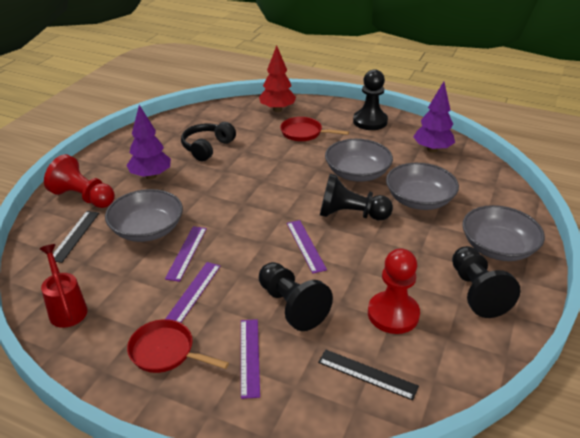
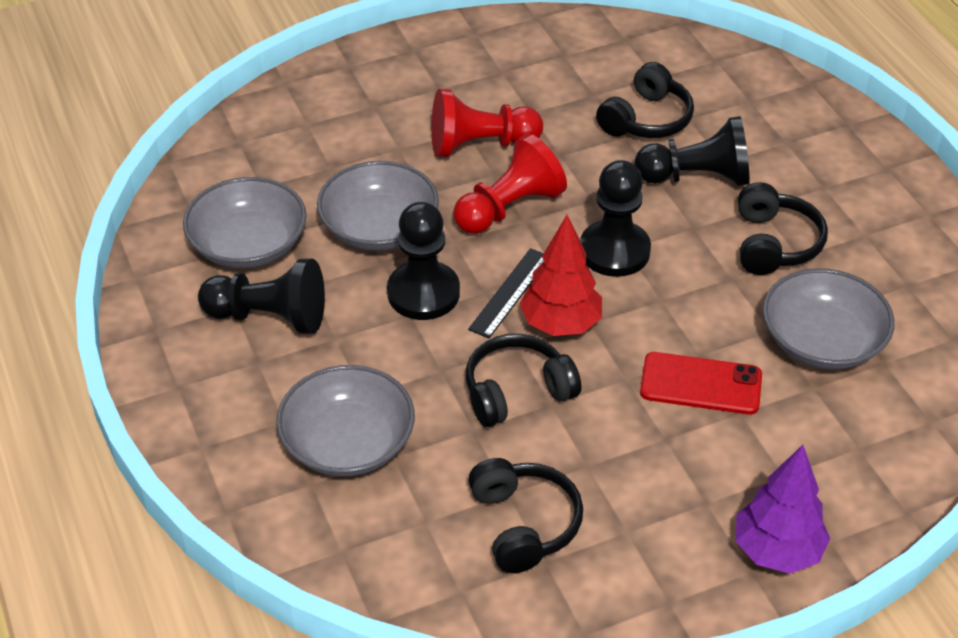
black headphones: [181,122,236,161] = 1 -> [466,334,581,427] [468,458,583,573] [596,62,694,138] [738,182,828,275] = 4
black ruler: [53,211,99,263] [318,350,419,401] = 2 -> [468,248,544,338] = 1
purple ruler: [165,226,207,282] [165,262,220,323] [241,319,260,399] [287,220,327,273] = 4 -> none = 0
purple tree: [126,105,171,179] [413,81,455,153] = 2 -> [736,445,830,574] = 1
red pan: [127,319,229,373] [280,117,349,141] = 2 -> none = 0
red phone: none = 0 -> [640,352,762,415] = 1
red watering can: [40,244,88,328] = 1 -> none = 0

